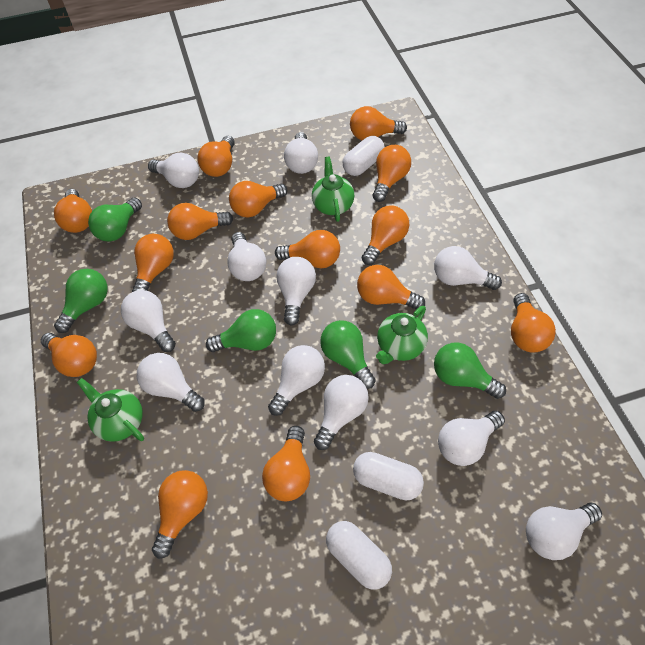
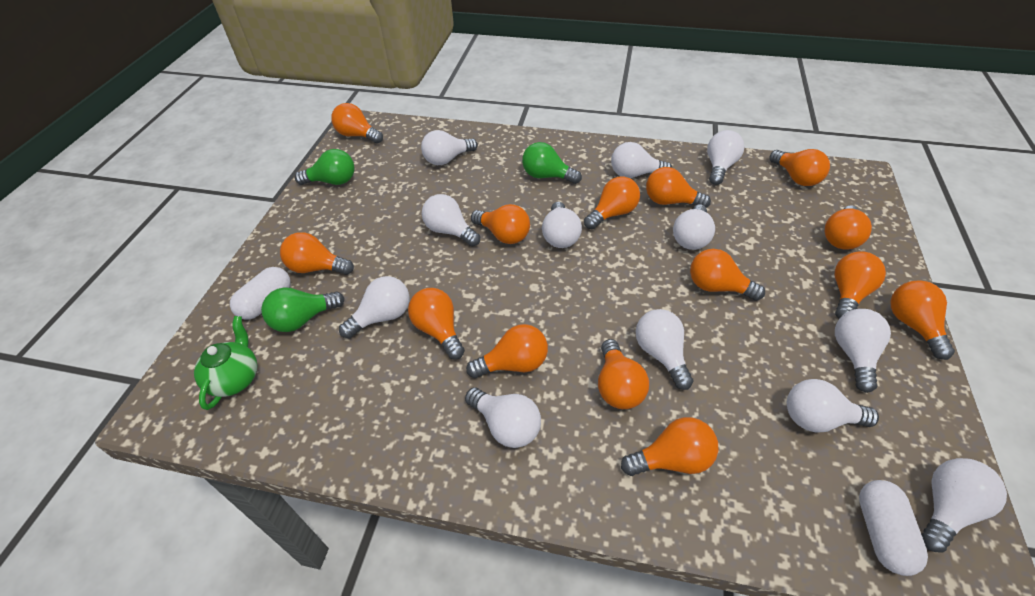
green light bulb: [54,269,108,333] [88,198,142,242] [206,309,276,352] [320,320,376,389] [434,342,506,399] = 5 -> [261,287,345,332] [295,149,355,185] [522,142,582,184] = 3
green teapot: [77,378,144,442] [312,157,354,222] [376,306,428,364] = 3 -> [194,316,257,410] = 1
white capsule: [326,521,392,590] [343,136,385,176] [353,452,424,501] = 3 -> [230,267,290,320] [859,480,928,576] = 2
white light bulb: [121,290,176,352] [137,353,205,412] [148,153,199,188] [227,232,266,281] [268,345,325,416] [276,257,316,326] [284,132,318,174] [314,375,369,450] [434,246,502,290] [438,411,505,466] [526,503,602,560] = 11 -> [339,276,409,338] [421,130,478,165] [422,194,480,247] [465,387,541,448] [542,202,582,248] [611,142,672,178] [636,309,694,390] [673,204,715,250] [707,130,745,185] [787,379,879,433] [835,309,891,393] [921,458,1007,553] = 12

